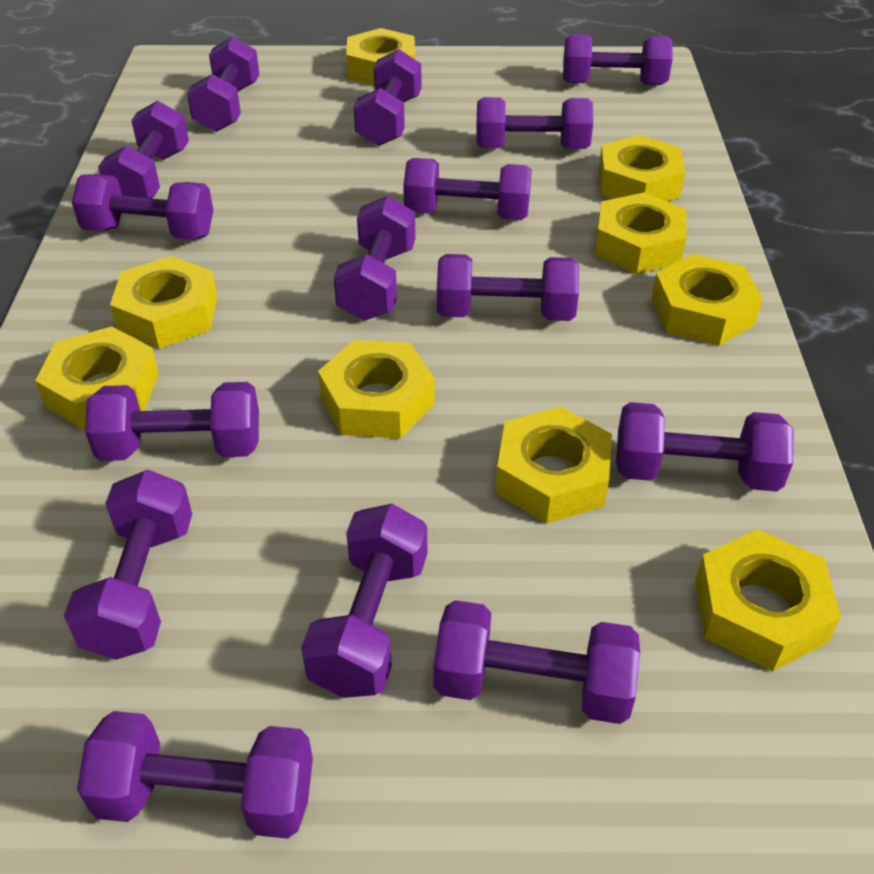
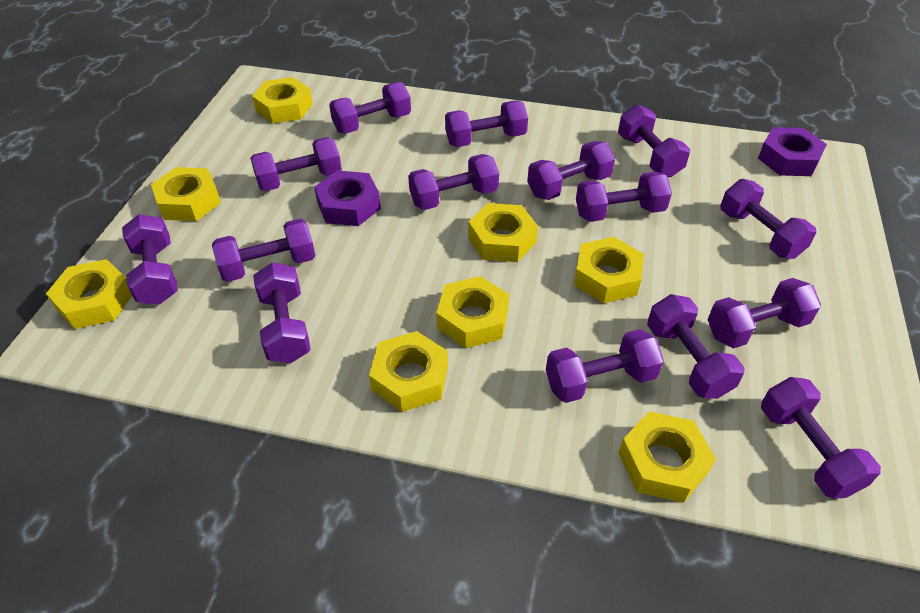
purple nut: none = 0 -> [314,170,381,226] [758,127,827,176] = 2
yellow nut: [35,326,159,430] [110,256,218,349] [318,340,435,439] [346,28,415,85] [496,406,612,524] [595,192,687,274] [599,135,685,201] [651,254,763,346] [695,529,841,671] = 9 -> [46,259,132,329] [151,167,221,221] [252,77,313,124] [369,331,448,412] [436,276,509,348] [468,203,538,262] [574,237,644,304] [619,411,716,503] = 8

